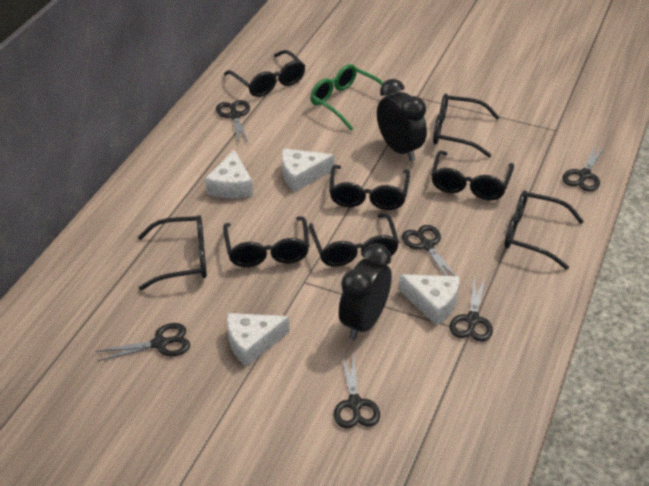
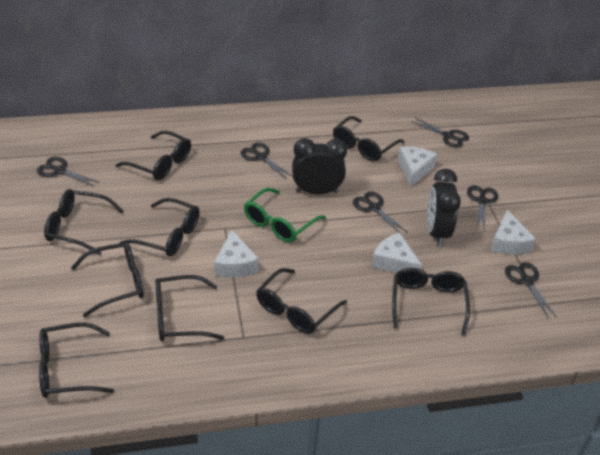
black glasses: [138,215,207,290] [223,216,309,267] [224,50,305,97] [309,213,399,267] [329,165,410,210] [431,150,514,200] [433,93,500,157] [504,190,584,270] = 8 -> [39,323,114,398] [44,189,124,255] [71,242,144,317] [116,131,191,180] [120,198,200,257] [155,275,224,341] [256,268,347,334] [333,116,405,161] [392,268,470,336] = 9

